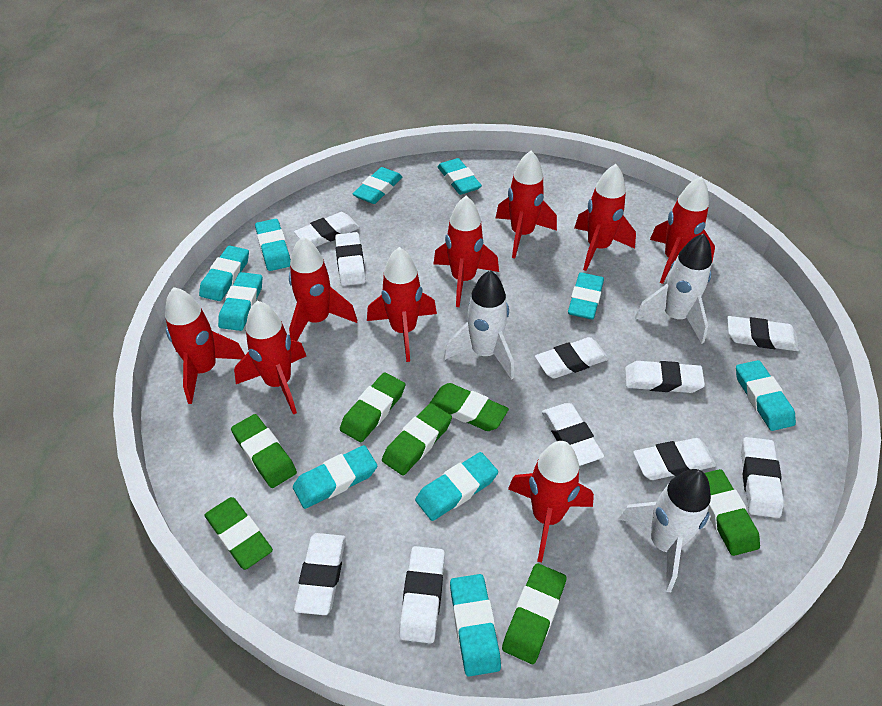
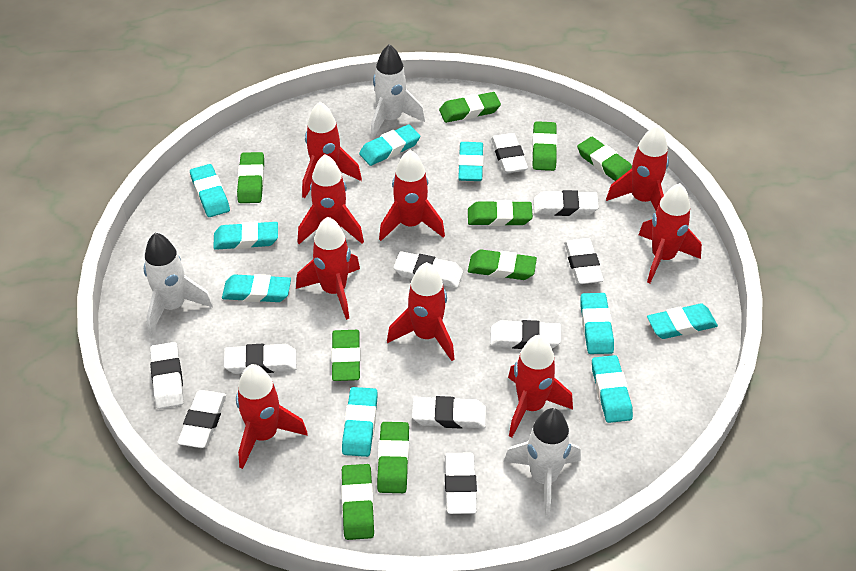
green eraser: [204,497,273,570] [231,414,297,488] [340,372,405,442] [382,403,452,476] [429,383,509,431] [502,563,567,664] [704,469,760,556] = 7 -> [237,152,264,203] [331,330,360,381] [341,464,374,540] [377,422,409,493] [439,92,501,123] [468,200,533,226] [468,250,537,280] [532,121,557,171] [577,137,632,181] = 9
turquoise eraser: [199,246,249,301] [218,272,262,331] [255,219,291,271] [293,445,377,509] [353,167,402,204] [415,452,498,521] [437,158,482,195] [450,574,501,677] [568,272,604,320] [736,360,796,431] = 10 -> [190,164,230,217] [213,221,278,250] [222,274,291,302] [342,387,378,457] [359,124,420,166] [458,142,484,181] [580,293,614,354] [592,355,633,423] [647,303,718,339] = 9

